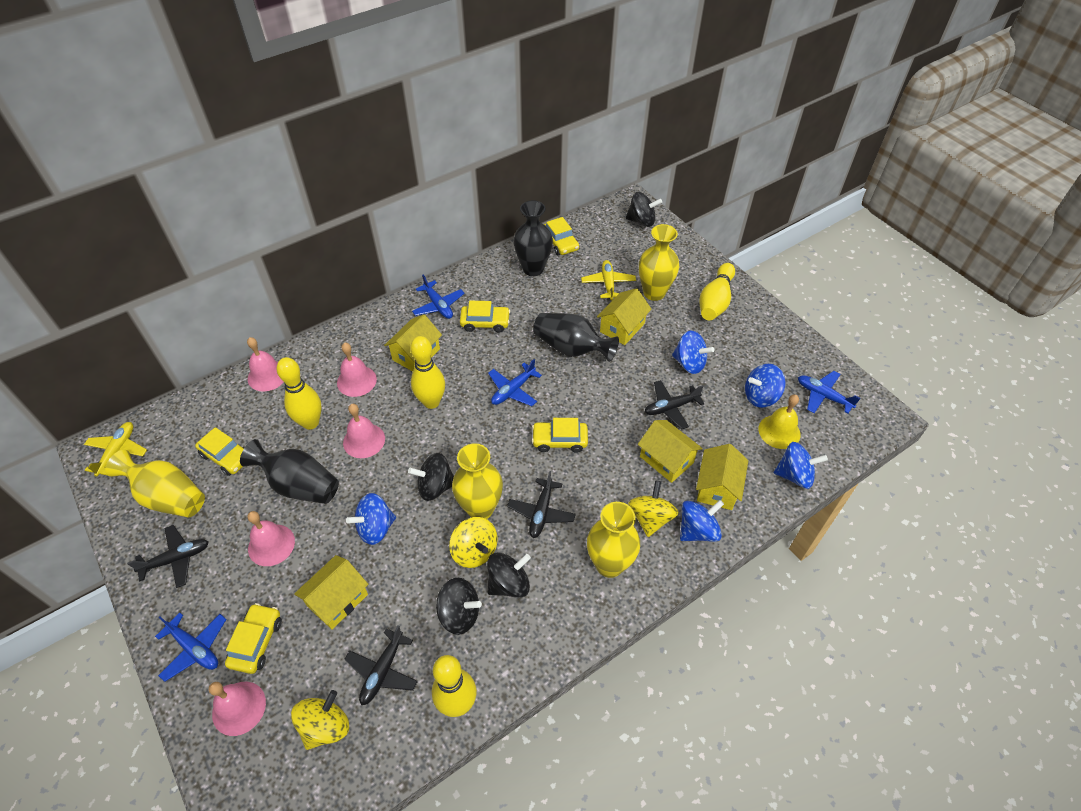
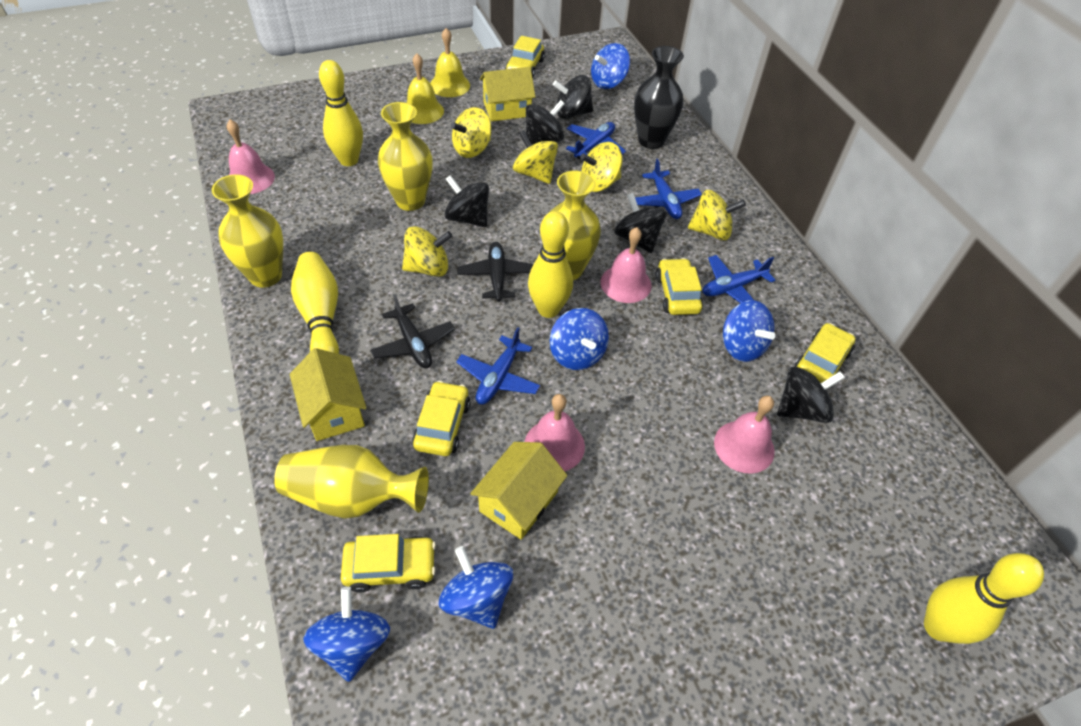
black plane: [127,525,209,588] [344,625,418,705] [507,471,576,538] [645,380,705,429] = 4 -> [370,295,455,368] [457,242,533,302] = 2
black spinning top: [408,453,454,501] [436,578,482,635] [487,552,531,598] [625,192,662,227] = 4 -> [444,175,489,227] [526,100,565,145] [553,75,593,119] [614,193,667,253] [777,366,845,423] = 5
black vase: [240,439,339,504] [513,200,553,276] [533,313,619,362] = 3 -> [634,46,684,149] = 1
pink bell: [209,682,266,736] [247,337,284,391] [247,511,295,566] [337,343,377,397] [343,404,385,458] = 5 -> [227,119,275,194] [525,394,585,471] [601,227,652,303] [714,396,775,474] = 4
yellow bell: [758,394,800,449] = 1 -> [407,53,444,124] [430,28,470,97] = 2
yellow house: [294,555,369,629] [384,314,442,371] [597,288,652,345] [638,420,703,483] [696,444,748,510] = 5 -> [290,348,366,441] [470,442,567,540] [480,67,536,122] = 3
yellow plane: [84,422,147,477] [581,260,636,300] = 2 -> none = 0
yellow spinning top: [291,690,349,750] [449,517,498,568] [628,481,679,537] = 3 -> [402,226,452,277] [451,107,492,158] [513,130,558,184] [580,142,622,192] [688,190,746,241] = 5

